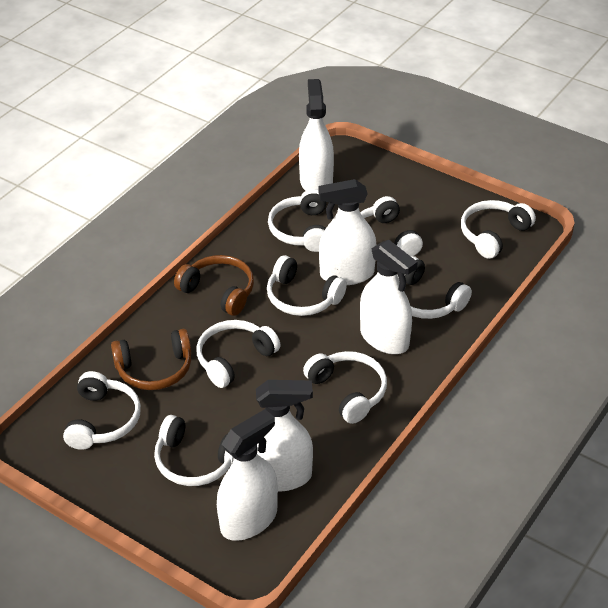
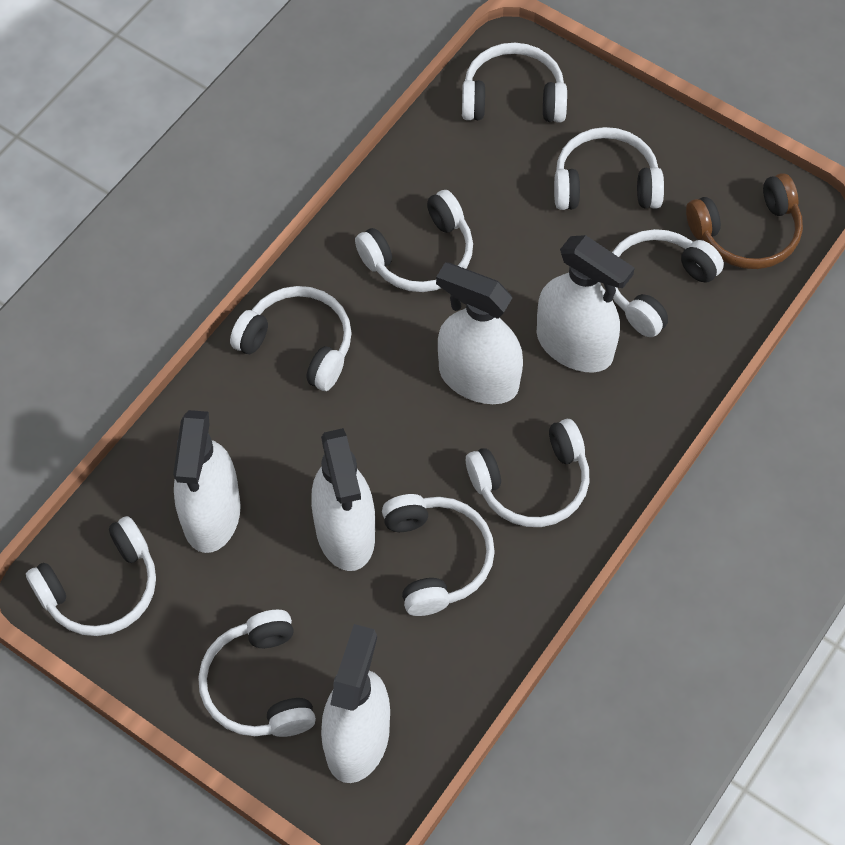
brown headphones: [111,329,191,390] [174,255,254,316] = 2 -> [686,173,803,269] = 1

